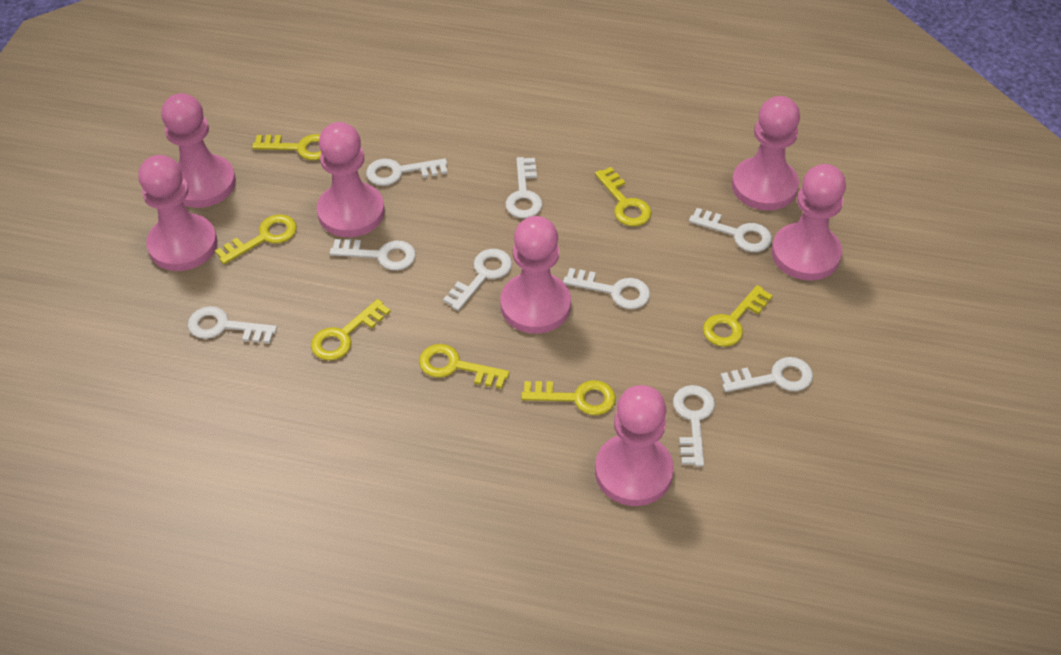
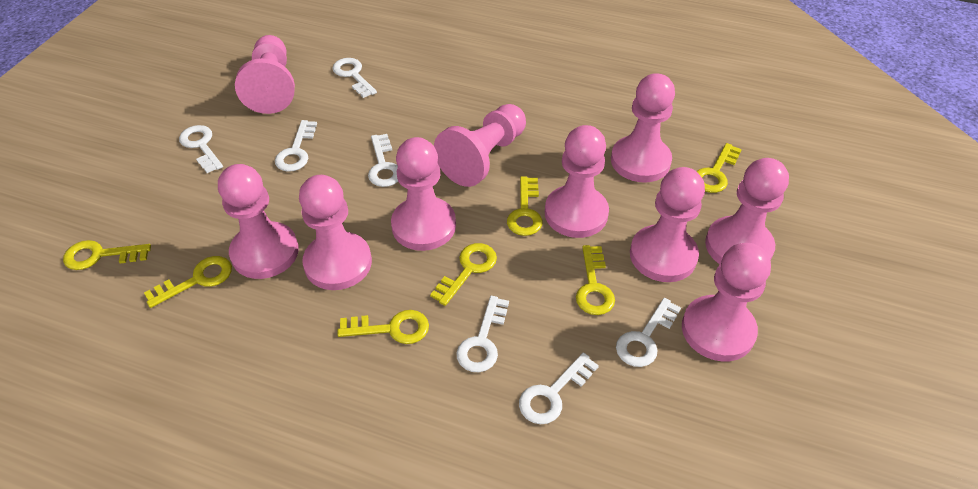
pink pawn: [138,155,218,271] [161,93,236,208] [317,122,385,237] [500,216,571,334] [595,385,674,506] [732,96,800,210] [772,164,846,281] = 7 -> [218,164,299,279] [235,35,295,114] [299,175,372,290] [391,137,456,251] [434,104,526,187] [545,125,609,238] [611,73,675,183] [630,167,705,282] [682,243,771,361] [705,158,789,264] = 10
white key: [188,306,277,343] [330,239,416,270] [366,158,447,186] [443,249,512,311] [506,157,543,218] [563,268,650,309] [673,385,715,467] [689,208,772,252] [720,357,813,392] = 9 -> [179,125,223,173] [275,120,317,172] [332,58,377,98] [368,134,398,187] [456,296,509,372] [519,352,599,424] [616,298,681,367] = 7

